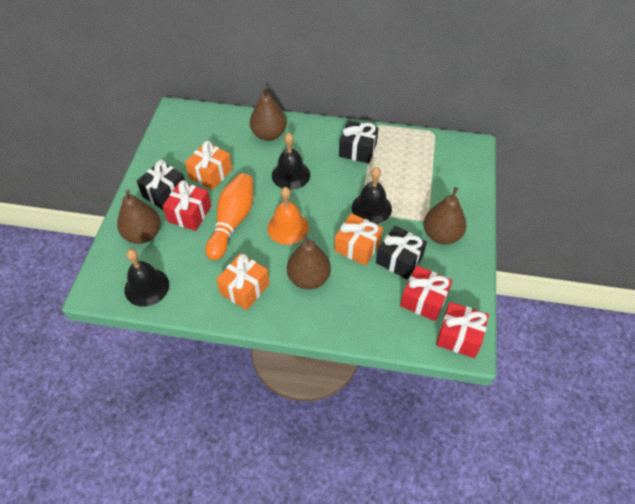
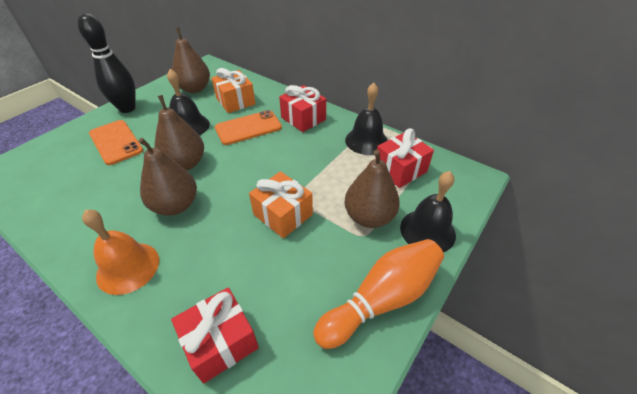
black bowling pin: none = 0 -> [77,13,136,113] = 1
black gift: [137,160,185,210] [339,120,378,164] [376,226,427,279] = 3 -> none = 0
orange gift: [185,141,232,190] [216,253,270,310] [334,213,383,266] = 3 -> [212,68,255,113] [249,171,313,238] = 2
orange phone: none = 0 -> [89,120,143,165] [215,110,282,145] = 2

